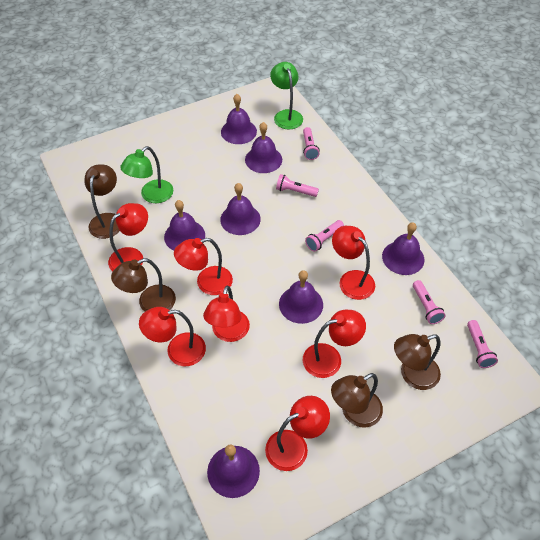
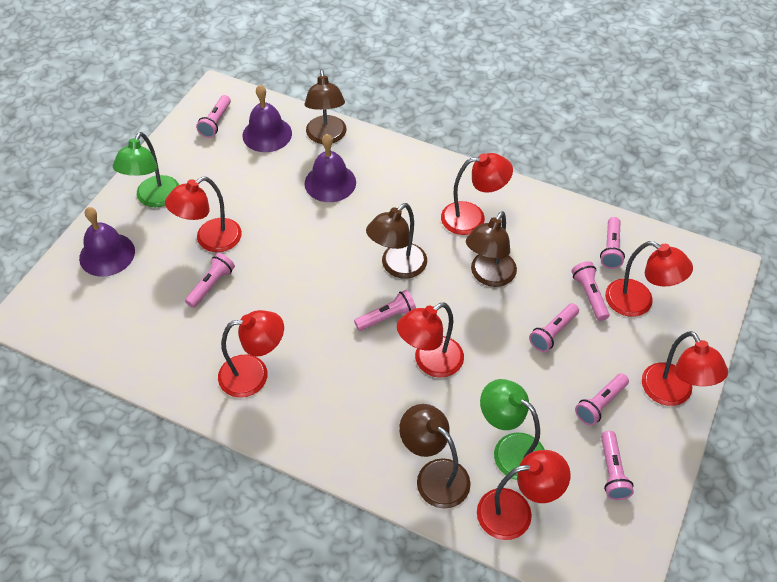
pink flashlight: [276,174,319,197] [303,127,320,160] [305,220,344,252] [413,280,446,324] [467,320,498,368] = 5 -> [185,253,235,308] [196,95,231,138] [354,290,416,331] [529,303,579,352] [572,261,609,321] [575,373,629,426] [600,217,625,269] [601,431,634,500] = 8
purple bell: [164,200,205,251] [207,444,260,498] [220,183,261,235] [221,94,257,144] [245,122,282,173] [279,270,323,324] [382,222,424,275] = 7 -> [79,207,135,277] [242,85,292,152] [305,134,356,202] = 3

